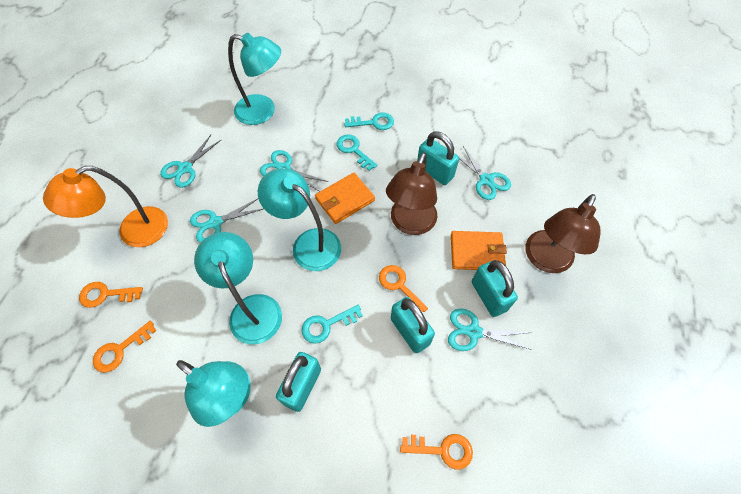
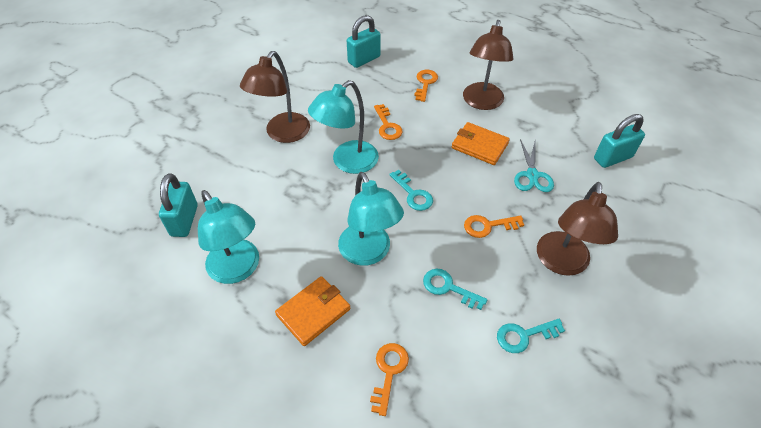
brown lamp: [386,152,437,235] [525,194,601,273] = 2 -> [240,51,310,143] [463,20,513,110] [537,182,618,276] = 3
orange lamp: [43,166,168,247] = 1 -> none = 0
turquoise lamp: [176,360,251,427] [194,232,282,345] [228,33,281,125] [258,169,341,271] = 4 -> [198,190,259,284] [308,80,379,174] [338,172,404,266] = 3
turquoise padlock: [276,352,321,412] [391,297,435,353] [417,131,459,185] [472,260,518,317] = 4 -> [159,173,198,237] [347,15,381,68] [594,114,645,168] = 3
turquoise scissors: [160,135,221,188] [190,199,263,243] [260,150,328,192] [448,308,532,351] [458,145,511,200] = 5 -> [514,139,554,192] = 1

